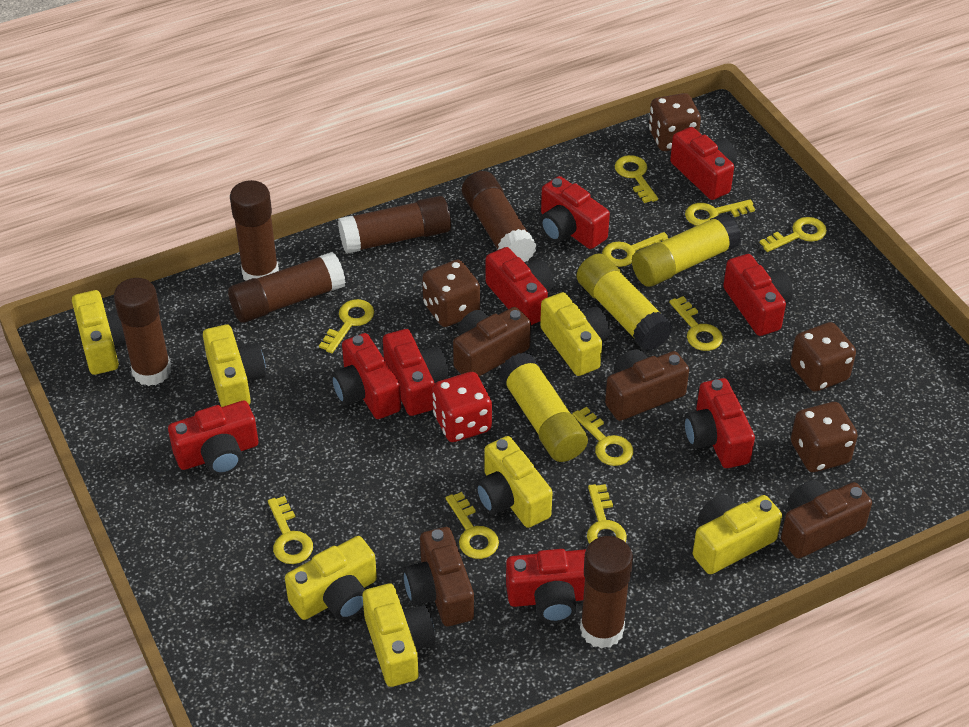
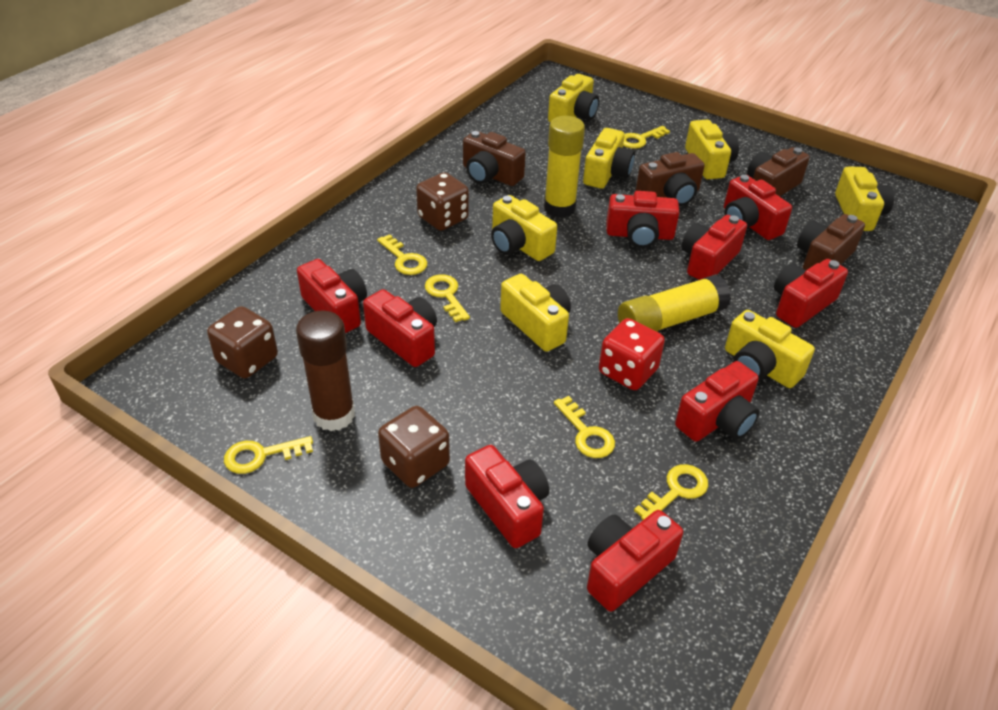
brown dice: [422,260,480,327] [649,93,701,151] [790,322,856,392] [791,402,858,472] = 4 -> [207,306,278,378] [378,406,450,488] [416,172,469,231] = 3
brown glue stick: [114,278,171,386] [228,252,346,323] [230,180,279,281] [338,196,451,254] [462,171,537,262] [580,536,633,649] = 6 -> [296,311,355,431] = 1
yellow glue stick: [499,352,588,462] [577,254,673,351] [632,213,741,287] = 3 -> [544,116,585,218] [618,274,731,332] = 2
yellow key: [268,496,313,564] [319,299,374,353] [446,492,499,559] [572,407,633,466] [587,484,627,544] [602,232,668,267] [615,155,658,203] [669,296,723,351] [685,200,755,226] [760,217,827,252] = 10 -> [224,436,313,474] [377,234,427,275] [425,274,470,322] [554,396,615,458] [623,126,670,149] [634,464,708,520] = 6

